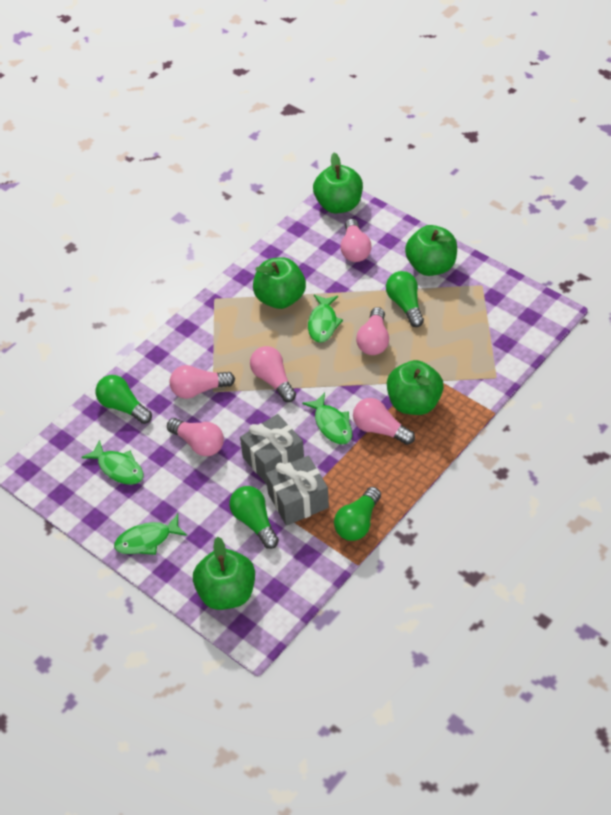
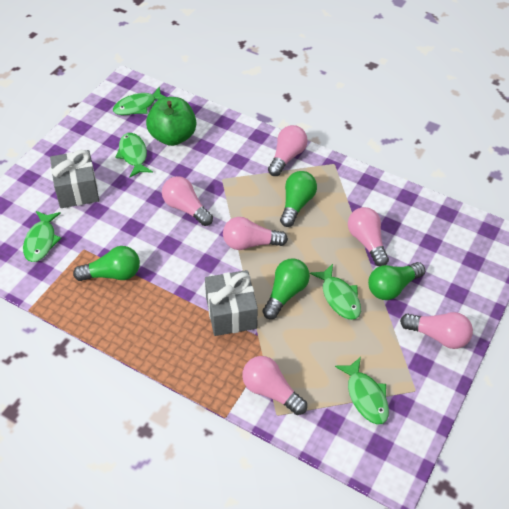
green apple: [193,537,255,610] [253,257,306,309] [313,153,363,213] [387,360,444,415] [405,225,457,276] = 5 -> [146,97,196,146] = 1
green fish: [81,440,143,485] [114,514,187,555] [302,392,352,445] [308,295,343,343] = 4 -> [23,211,61,262] [113,87,165,115] [115,133,153,178] [310,264,361,320] [335,357,389,425] = 5

